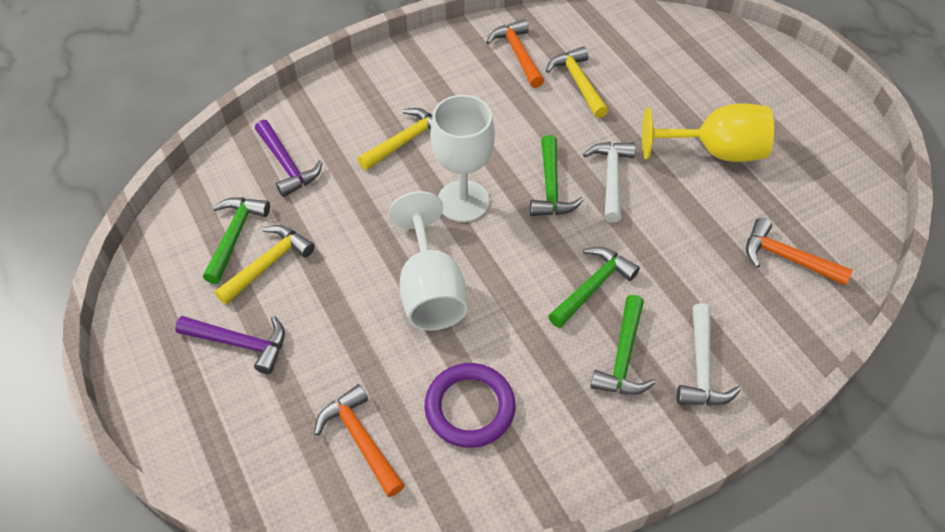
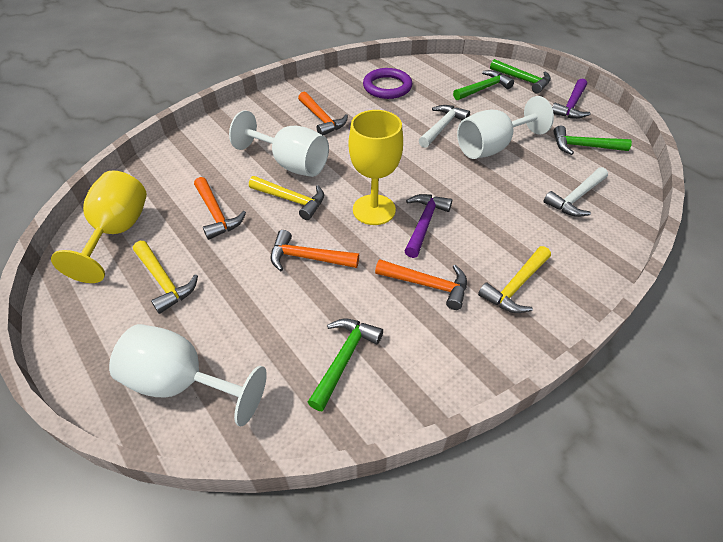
orange hammer: [314,384,405,497] [486,19,544,88] [746,218,853,285] = 3 -> [194,177,246,240] [270,230,359,271] [298,92,348,136] [375,259,467,310] = 4
white goblet: [389,191,468,331] [430,95,495,222] = 2 -> [109,324,267,426] [229,110,329,177] [457,96,554,159] = 3
yellow goblet: [642,103,774,162] = 1 -> [51,171,147,283] [349,110,403,225] = 2

